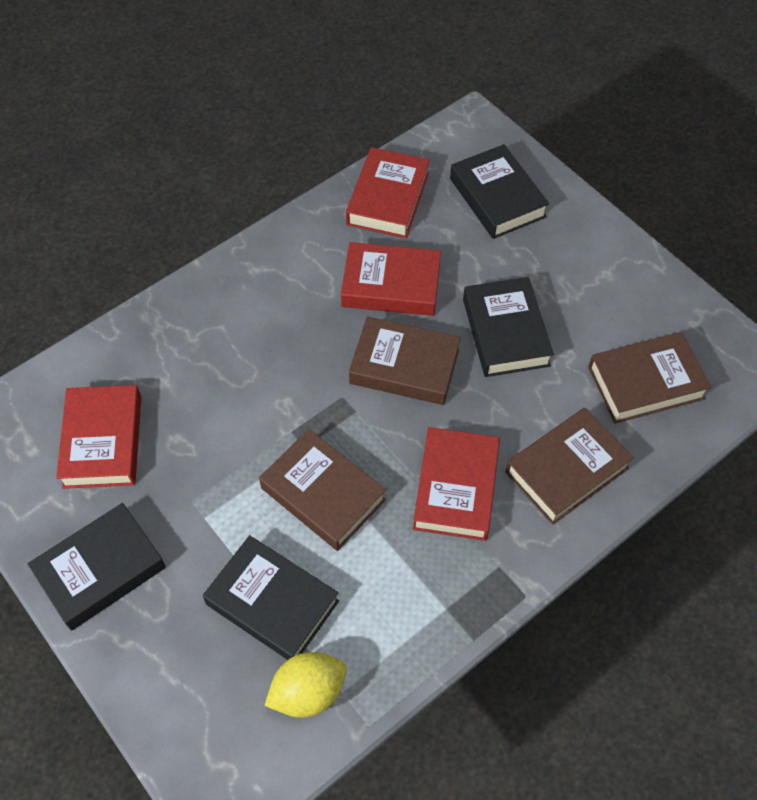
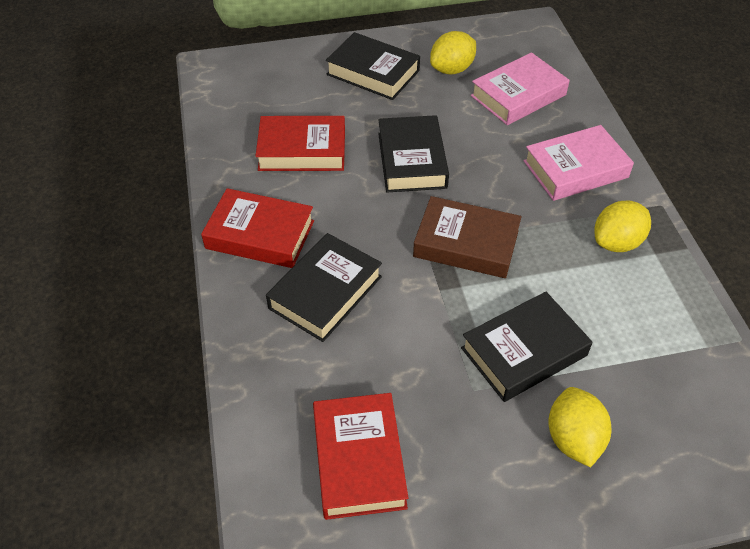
brown book: [259,429,386,551] [349,316,461,405] [505,408,634,525] [588,332,711,424] = 4 -> [413,196,522,278] = 1
pink book: none = 0 -> [471,52,570,125] [523,125,634,201] = 2
red book: [56,385,141,489] [341,242,441,316] [346,147,430,238] [413,427,500,541] = 4 -> [201,188,314,268] [255,116,345,171] [313,393,409,520] = 3
yellow lemon: [264,652,347,718] = 1 -> [430,31,476,74] [548,387,611,467] [595,201,651,252] = 3

